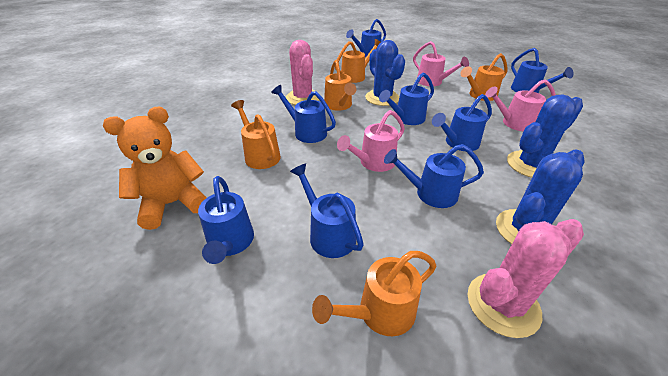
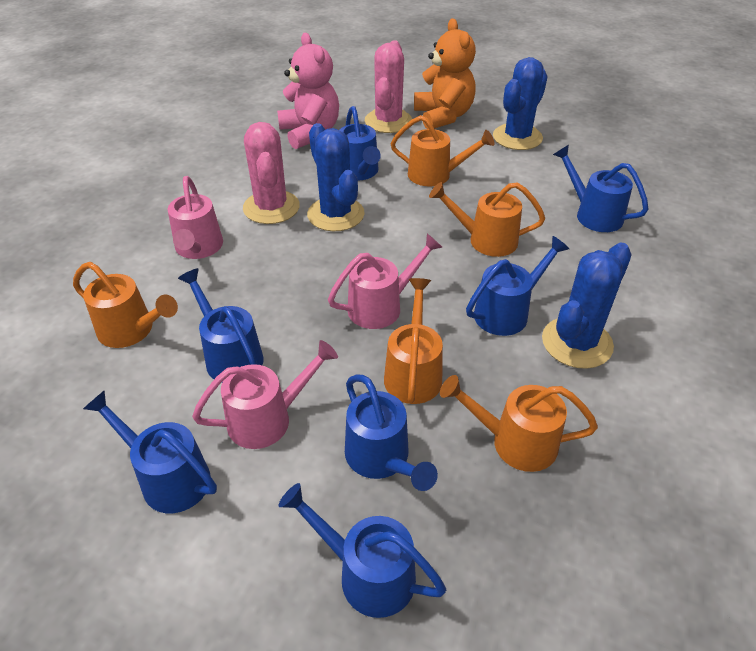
blue watering can: [198,176,254,264] [271,85,336,143] [290,164,364,258] [346,19,386,57] [379,73,434,125] [384,144,484,208] [432,94,492,151] [511,48,574,93] = 8 -> [83,390,217,513] [178,268,264,383] [279,483,446,618] [339,106,381,181] [345,374,438,491] [466,236,569,336] [553,145,649,232] = 7
pink teddy bear: none = 0 -> [277,33,339,149] = 1

